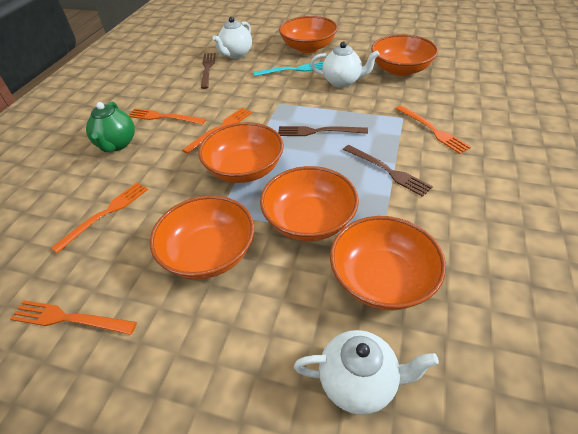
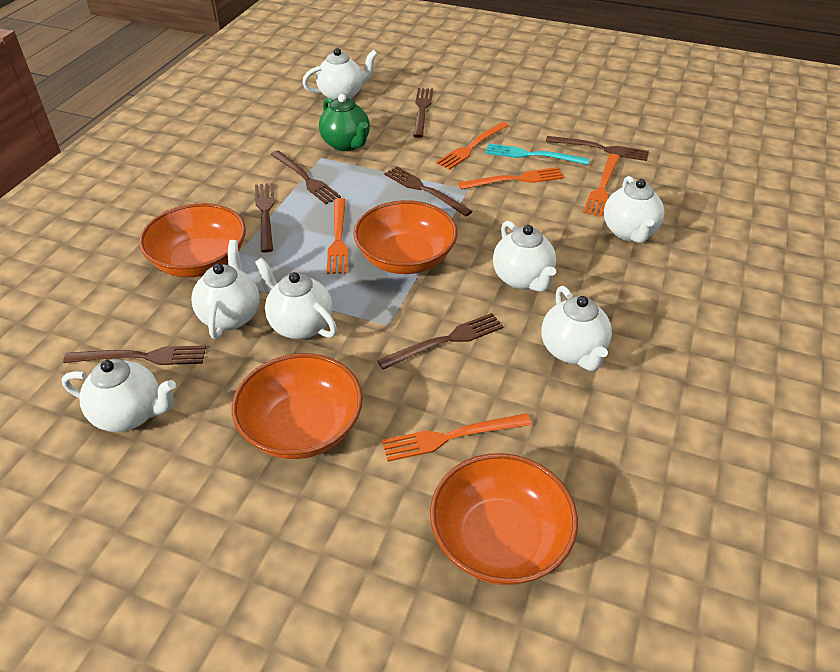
brown fork: [201,53,216,89] [278,126,368,136] [343,145,433,197] = 3 -> [63,345,206,365] [255,183,275,253] [270,150,341,204] [377,313,504,370] [384,166,473,216] [413,88,433,138] [546,136,649,161] = 7
orange bowl: [150,195,254,279] [199,122,284,183] [260,166,359,241] [279,16,338,53] [330,216,446,310] [371,34,438,76] = 6 -> [139,203,246,277] [232,353,363,459] [353,200,457,274] [430,453,578,585] = 4
white teapot: [212,17,252,59] [294,330,439,415] [311,41,379,88] = 3 -> [62,359,176,432] [191,240,260,339] [255,258,337,339] [302,48,377,100] [493,221,556,292] [541,286,612,371] [604,176,664,243] = 7

